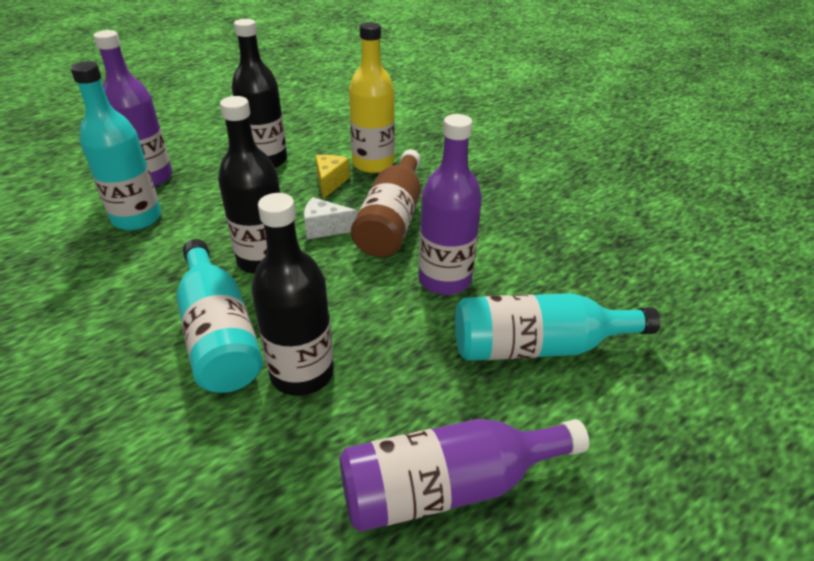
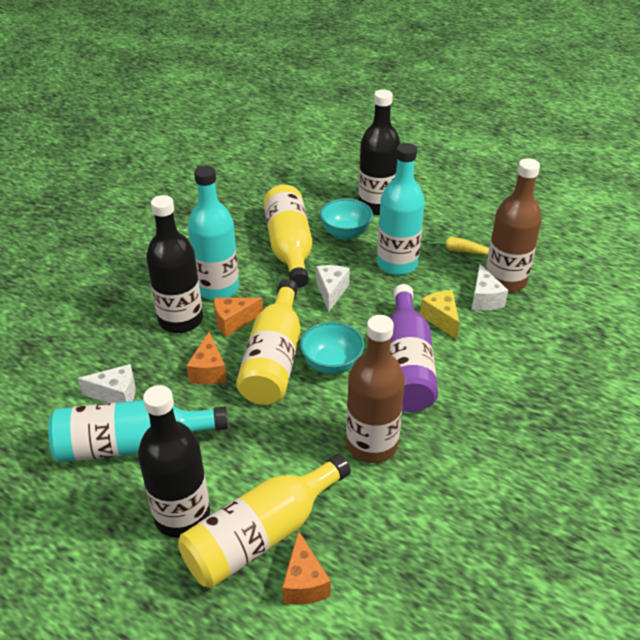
brown bottle: [351,149,421,257] = 1 -> [346,315,405,463] [486,158,542,292] = 2
orange cheese: none = 0 -> [186,332,227,384] [214,298,263,337] [282,530,331,604] = 3
purple bottle: [93,30,172,187] [339,419,589,532] [418,114,482,295] = 3 -> [390,284,438,412] = 1
turquoise bowl: none = 0 -> [300,322,364,374] [319,198,373,240] = 2
white cheese: [304,197,358,240] = 1 -> [78,364,136,403] [316,265,350,312] [472,264,508,310] = 3
yellow bottle: [349,22,395,173] = 1 -> [178,454,351,588] [236,279,301,405] [264,185,312,288] = 3
yellow carrot: none = 0 -> [423,234,489,255] = 1

